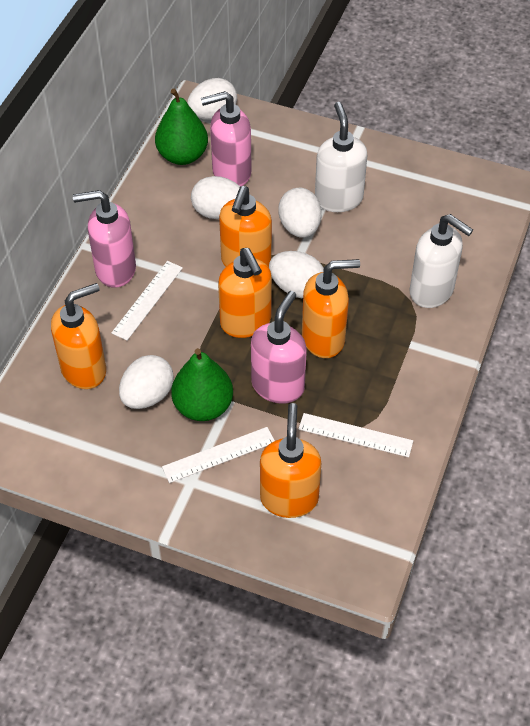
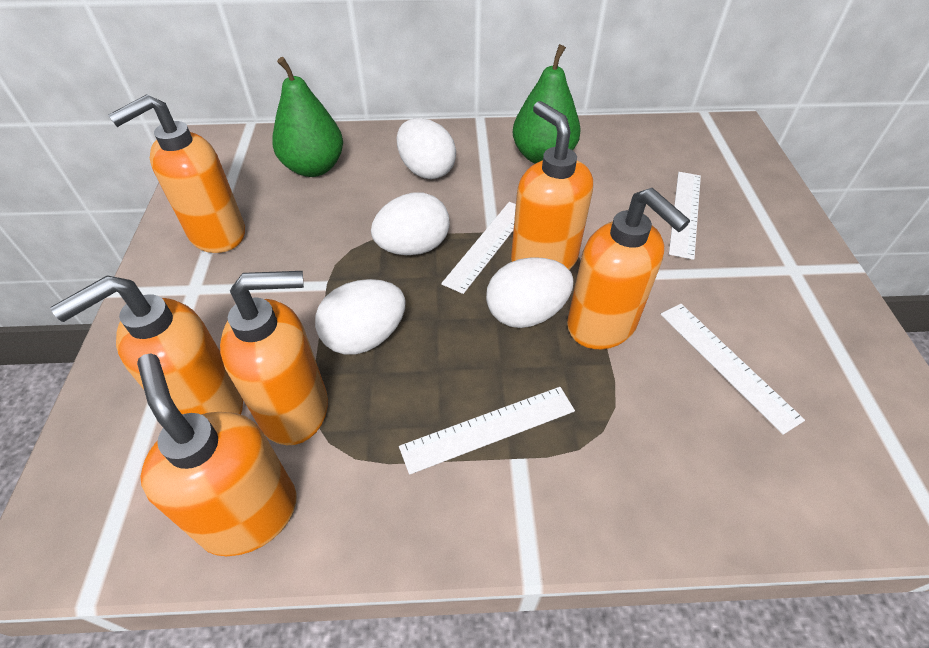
orange soap dispenser: [51,283,106,389] [218,248,272,338] [219,186,272,267] [260,403,321,518] [302,259,360,358] = 5 -> [51,275,243,414] [108,94,245,253] [137,353,297,556] [220,271,328,445] [511,101,593,270] [567,188,690,349] = 6
pink soap dispenser: [73,190,136,288] [201,91,252,187] [251,291,307,404] = 3 -> none = 0
white egg: [119,355,174,409] [187,78,237,120] [191,176,240,219] [269,251,324,298] [278,188,321,238] = 5 -> [315,279,406,355] [371,192,450,255] [397,118,456,179] [486,257,574,328] = 4
white ruler: [111,261,183,340] [162,427,275,483] [298,413,413,457] = 3 -> [399,387,575,475] [441,202,516,294] [660,304,805,435] [669,172,701,260] = 4
white soap dispenser: [315,102,368,212] [409,214,473,308] = 2 -> none = 0

